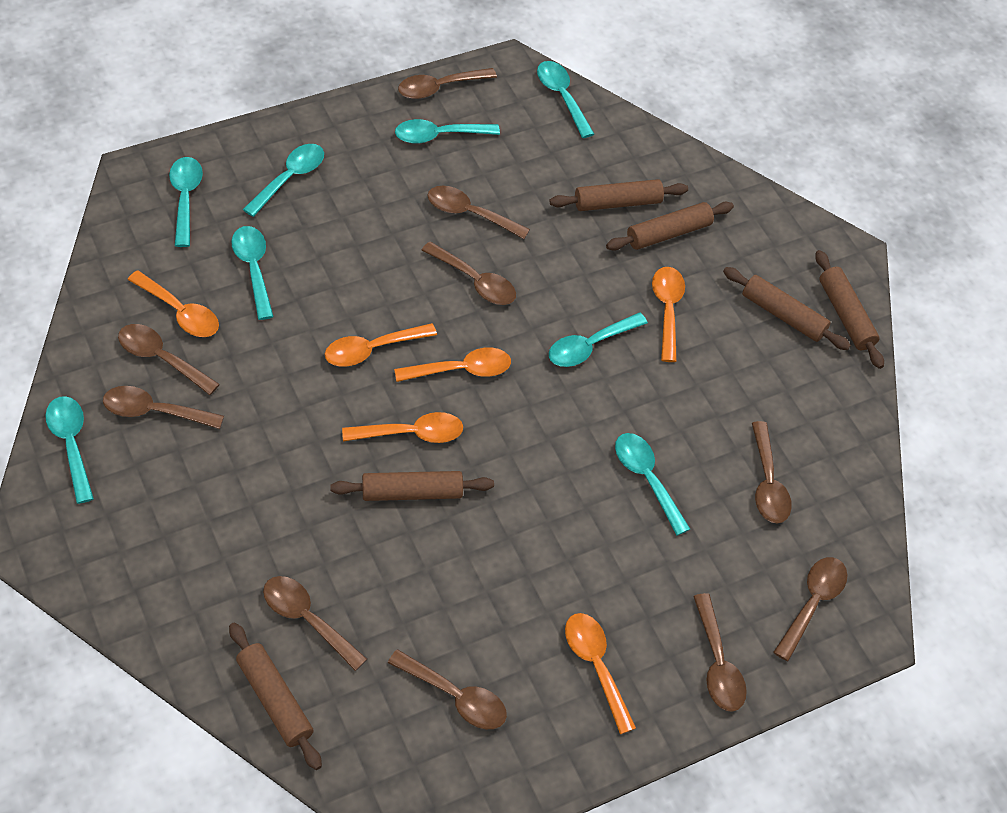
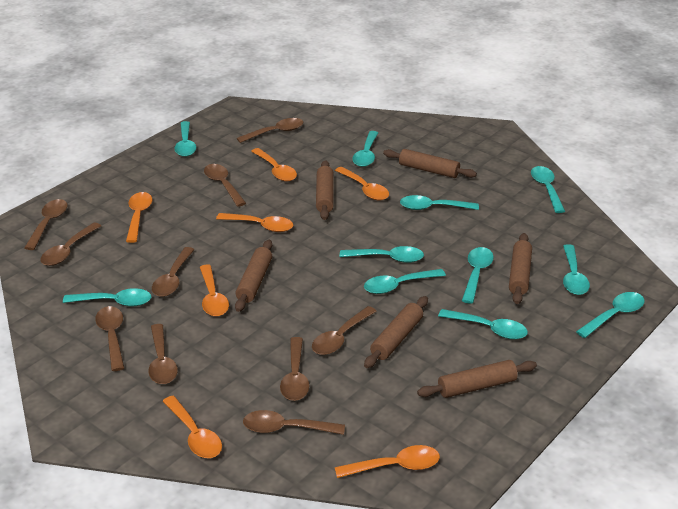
orange spoon: [127,270,219,337] [325,323,437,366] [342,412,463,443] [394,347,511,382] [565,613,636,734] [652,267,685,362] = 6 -> [126,192,152,243] [163,396,222,458] [200,264,229,316] [216,213,293,232] [251,148,297,181] [335,167,389,200] [335,445,440,478] = 7
turquoise spoon: [45,396,94,504] [169,157,203,247] [231,226,274,320] [243,144,324,217] [395,119,500,144] [537,61,594,138] [549,313,648,367] [615,433,690,536] = 8 -> [63,288,151,307] [174,121,196,157] [340,246,424,263] [352,131,378,167] [364,269,446,294] [400,195,479,210] [438,309,528,339] [462,247,494,304] [531,166,565,213] [563,244,590,295] [576,292,645,338] = 11

